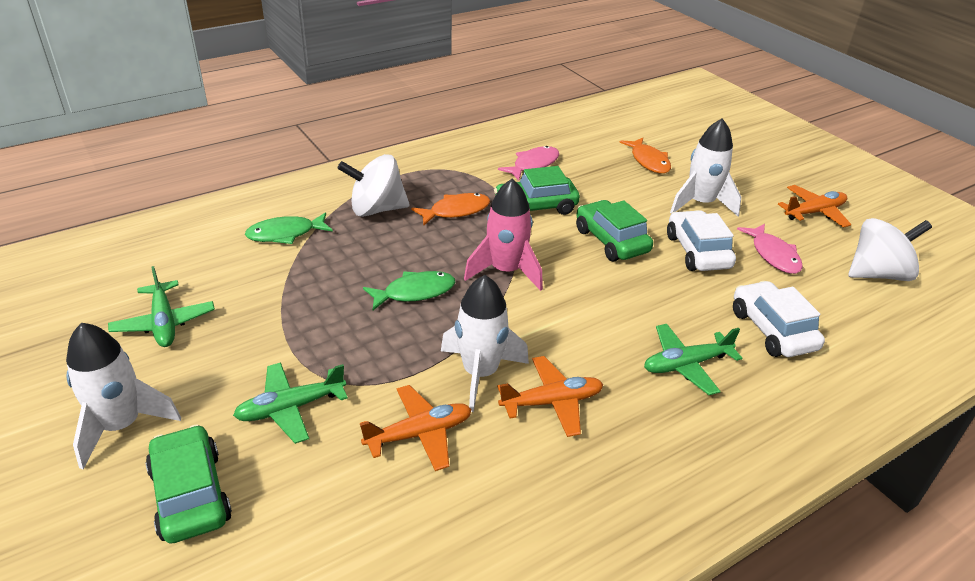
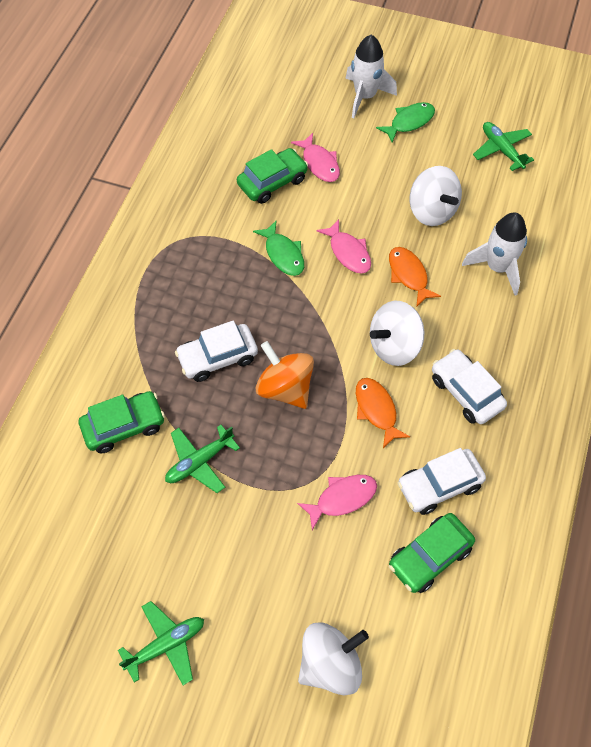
orange plane: [360,385,472,471] [497,356,603,437] [778,185,851,228] = 3 -> none = 0
orange spinning top: none = 0 -> [256,341,314,409] = 1
pink fish: [498,146,559,180] [737,224,803,274] = 2 -> [291,133,340,182] [297,475,377,530] [316,219,371,274] = 3
pink rocket: [464,179,543,291] = 1 -> none = 0
white car: [667,210,736,271] [733,281,825,357] = 2 -> [175,321,258,382] [398,448,486,515] [432,349,507,424] = 3
white rocket: [66,323,181,469] [441,275,529,412] [670,118,741,216] = 3 -> [345,35,397,118] [462,212,527,295] = 2
white spinning top: [337,154,410,217] [848,218,932,281] = 2 -> [298,622,369,696] [370,301,424,366] [409,166,462,226] = 3

